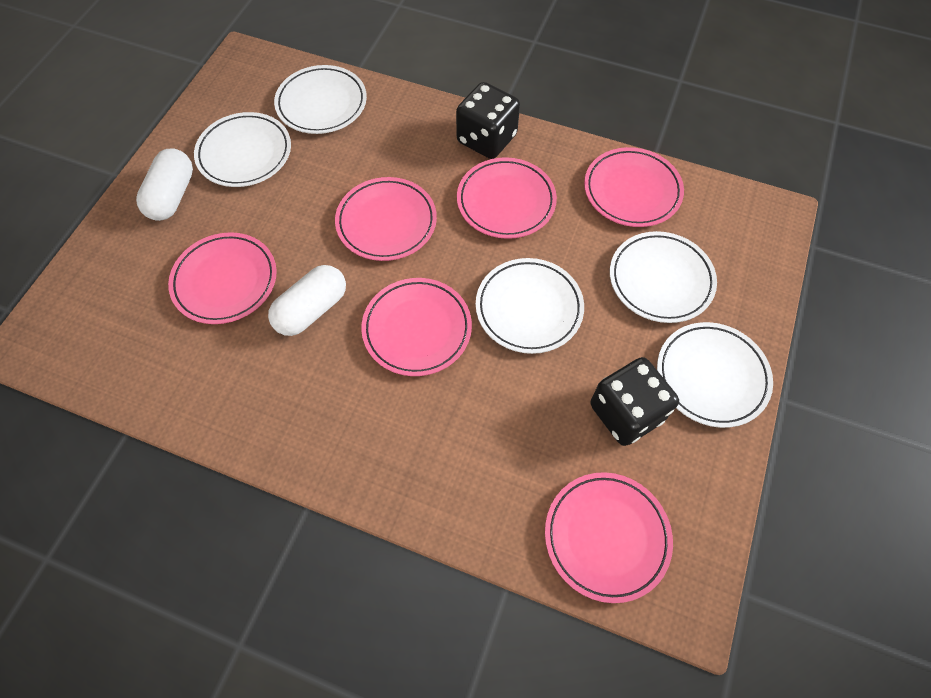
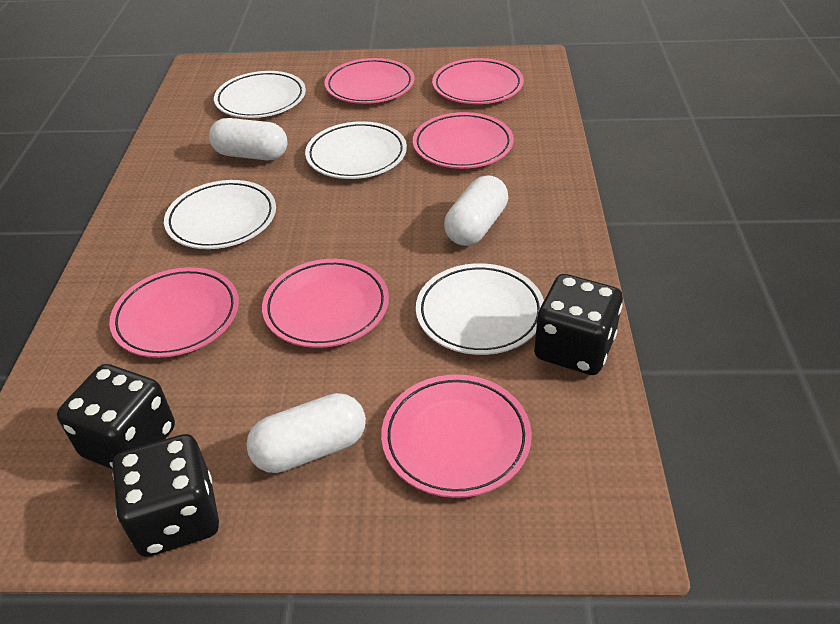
black dice: [456,82,520,159] [590,357,679,446] = 2 -> [57,364,175,469] [113,434,219,557] [534,274,623,375] = 3
white capsule: [136,149,193,221] [268,265,346,336] = 2 -> [209,118,288,160] [246,393,366,473] [444,175,508,246] = 3
white plate: [194,112,291,187] [274,65,367,134] [476,258,584,354] [610,231,717,323] [657,322,773,428] = 5 -> [164,180,276,249] [214,71,306,118] [305,121,407,179] [416,263,544,355] = 4

